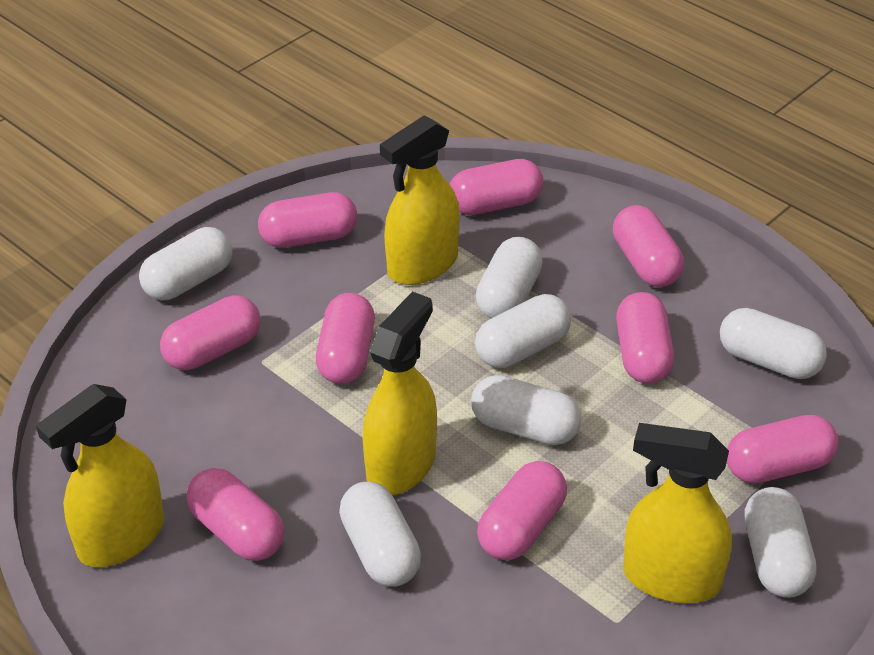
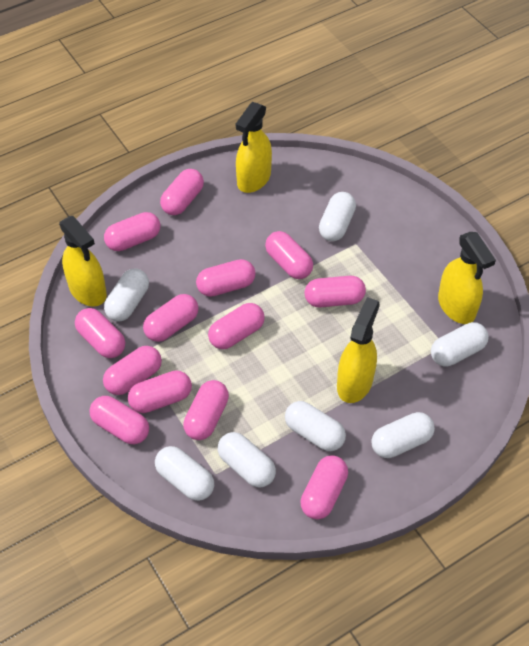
pink capsule: [160,295,261,370] [186,468,284,561] [258,192,357,248] [316,293,375,384] [450,159,543,215] [477,461,567,560] [613,205,684,287] [616,292,674,384] [727,415,838,484] = 9 -> [75,308,125,358] [89,396,149,444] [103,346,162,395] [104,212,160,251] [128,370,192,413] [143,294,199,342] [160,169,204,215] [183,380,229,440] [196,259,256,297] [208,303,265,349] [265,231,313,279] [300,455,348,519] [305,276,366,307] = 13

